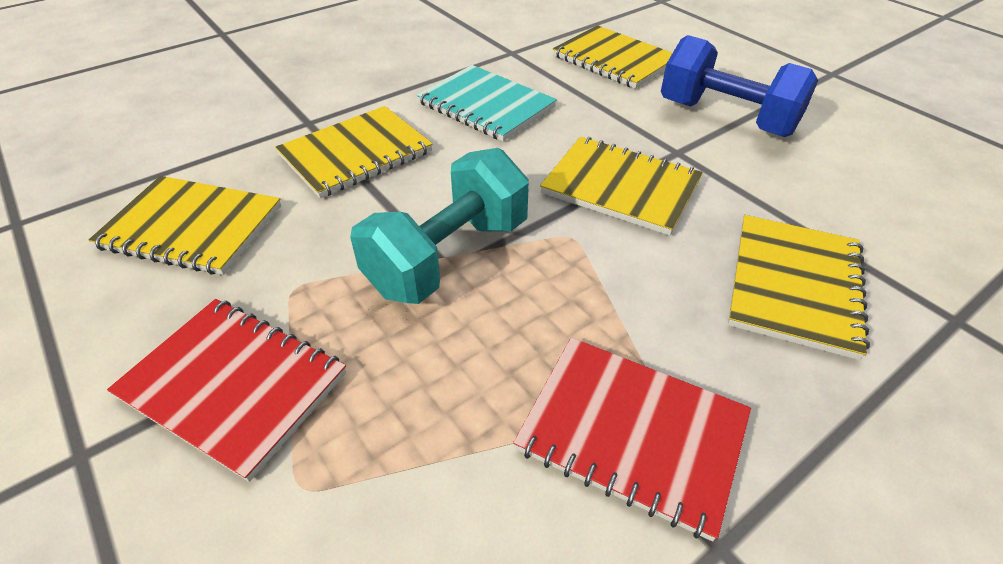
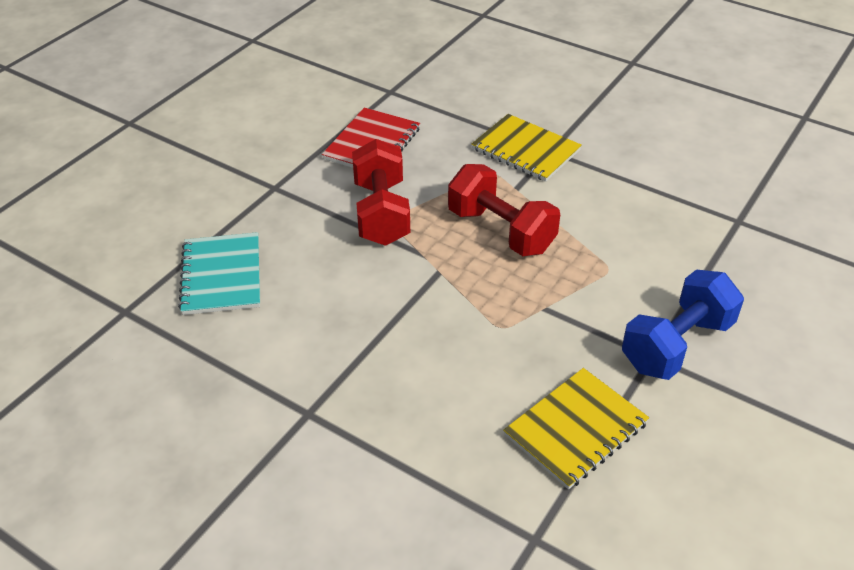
red dumbbell: none = 0 -> [352,139,410,246] [448,164,560,256] = 2
red notebook: [107,299,346,482] [513,338,751,541] = 2 -> [322,107,420,168] = 1
turquoise dumbbell: [350,148,529,304] = 1 -> none = 0
yellow notebook: [88,176,281,275] [275,106,432,198] [540,137,703,236] [553,25,672,89] [728,215,870,360] = 5 -> [472,114,582,182] [503,368,649,489] = 2

